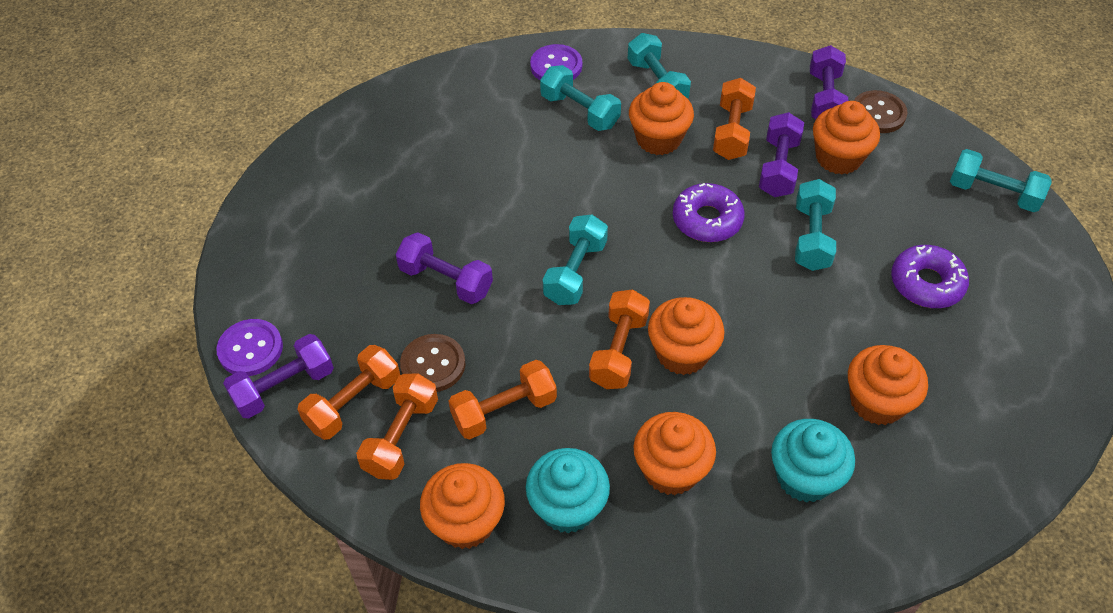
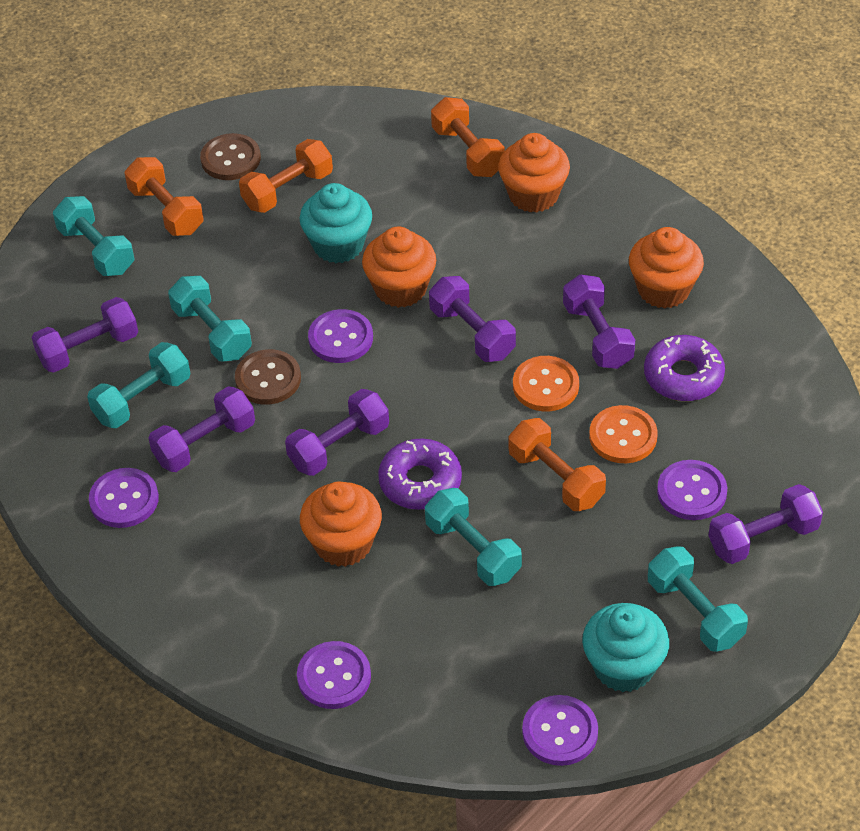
orange button: none = 0 -> [513,356,579,412] [589,405,657,463] = 2
orange cupcake: [420,463,505,549] [629,82,694,155] [633,412,716,495] [648,297,725,375] [813,101,880,175] [848,345,928,425] = 6 -> [300,481,382,567] [362,227,436,308] [498,133,570,213] [629,227,704,309] = 4
orange dumbbell: [297,345,400,440] [356,374,438,480] [448,360,557,439] [589,289,650,389] [713,78,756,160] = 5 -> [125,157,204,236] [239,139,333,213] [431,97,505,177] [509,418,606,511] = 4
purple button: [216,319,283,376] [530,44,582,80] = 2 -> [89,468,159,528] [297,641,371,709] [308,309,373,363] [522,695,598,766] [657,460,727,520] = 5
purple dumbbell: [223,334,334,419] [396,232,493,304] [759,112,804,197] [810,45,848,119] = 4 -> [31,297,138,373] [149,386,255,472] [285,389,389,476] [429,276,516,362] [563,274,635,369] [708,484,823,564] = 6

